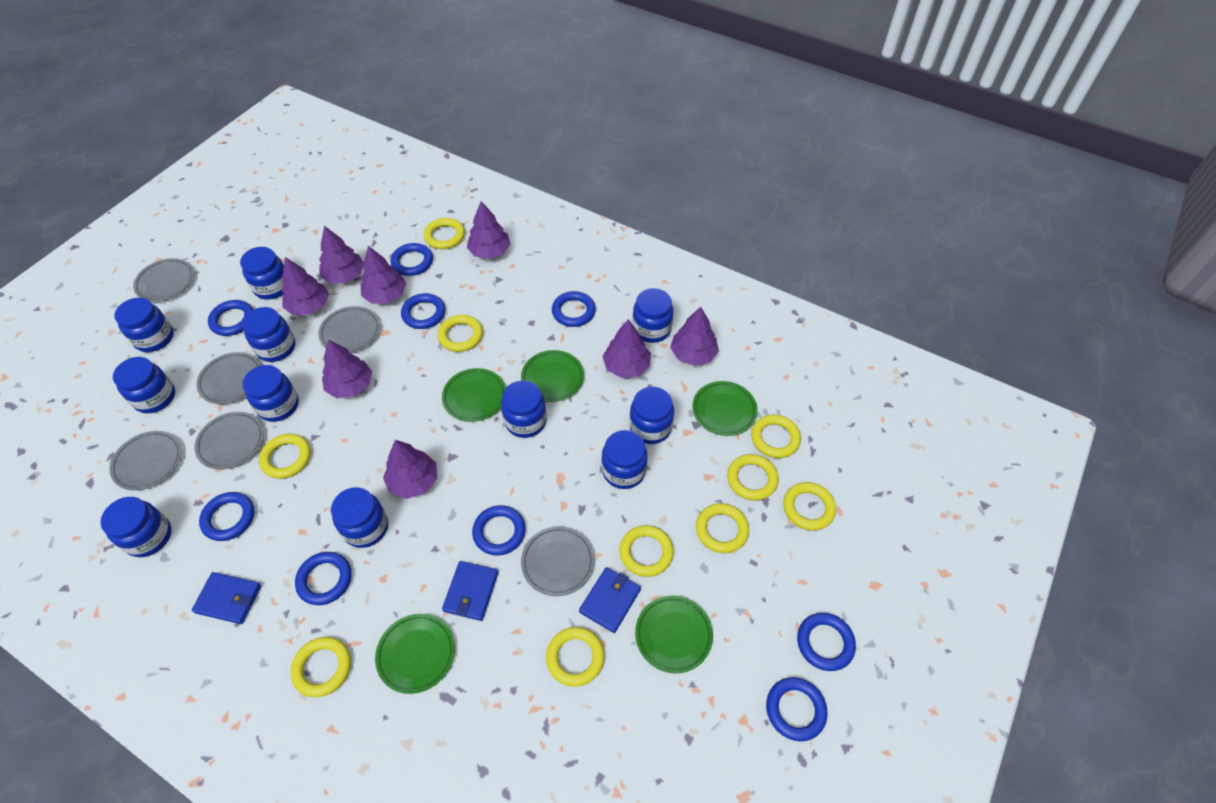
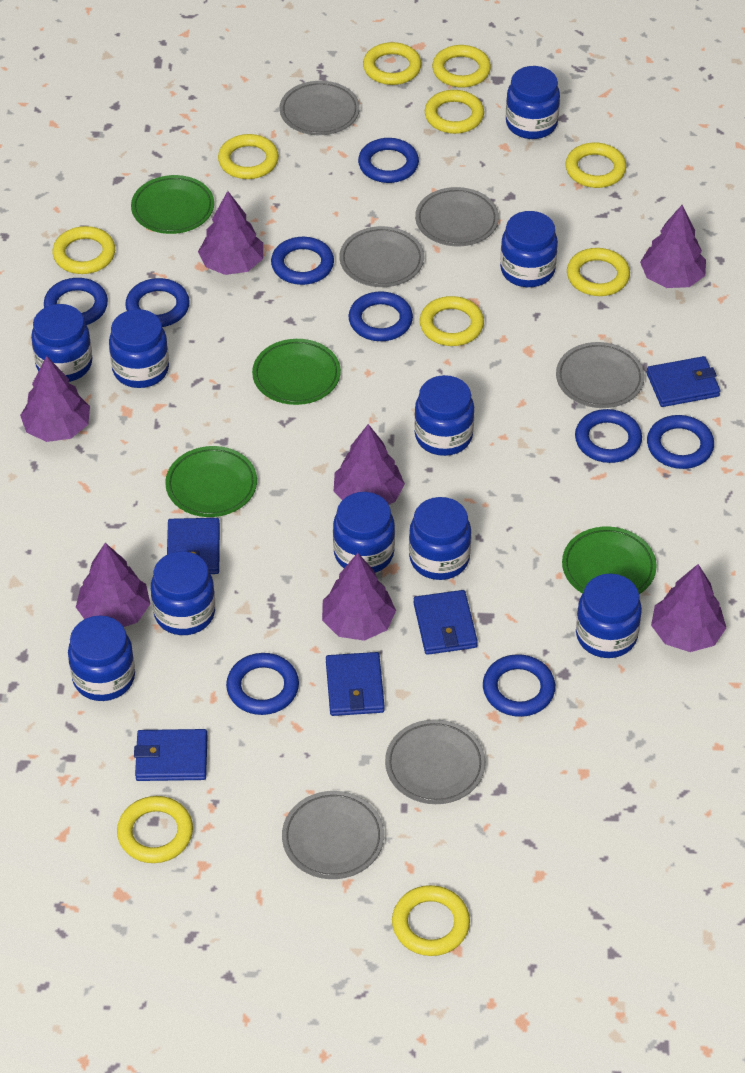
blue jar: [100,497,172,557] [113,357,175,413] [114,298,174,352] [240,247,284,300] [242,307,296,362] [243,365,299,422] [331,487,388,548] [501,380,547,438] [602,430,647,489] [629,387,674,444] [633,288,674,343] = 11 -> [31,304,92,382] [68,616,135,701] [109,309,169,388] [151,551,215,635] [333,492,395,573] [409,497,471,580] [414,375,474,456] [500,211,558,287] [506,66,560,139] [576,574,642,658] = 10
blue wallet: [192,572,261,624] [442,561,498,621] [579,567,641,633] = 3 -> [134,729,208,781] [167,518,220,574] [326,652,385,716] [414,590,478,655] [646,356,720,407] = 5
green plate: [375,614,455,694] [442,368,506,422] [521,350,584,402] [635,595,713,673] [692,381,758,436] = 5 -> [131,175,214,234] [165,446,257,517] [252,339,341,405] [562,527,657,594] = 4
purple tree: [282,257,329,315] [319,226,364,284] [322,339,372,398] [361,246,406,304] [383,440,437,499] [467,201,510,259] [602,319,651,378] [670,307,719,366] = 8 -> [20,356,90,442] [76,543,150,627] [198,191,263,275] [322,553,396,641] [334,424,405,504] [640,205,706,288] [651,564,726,652] = 7

